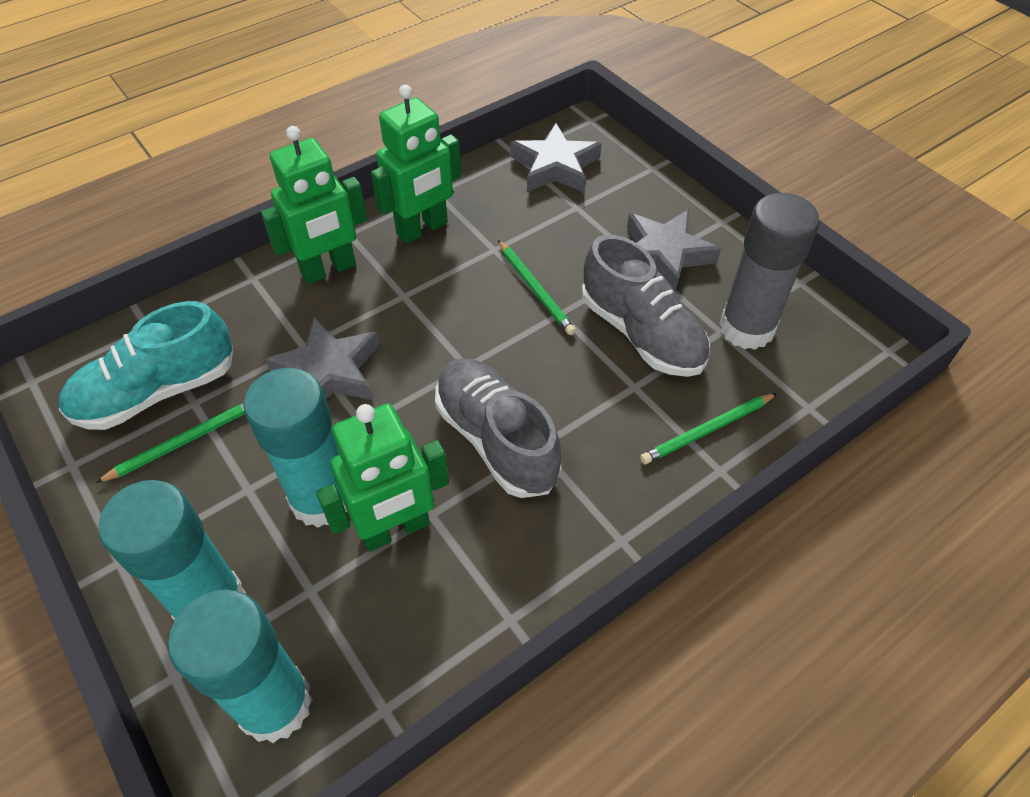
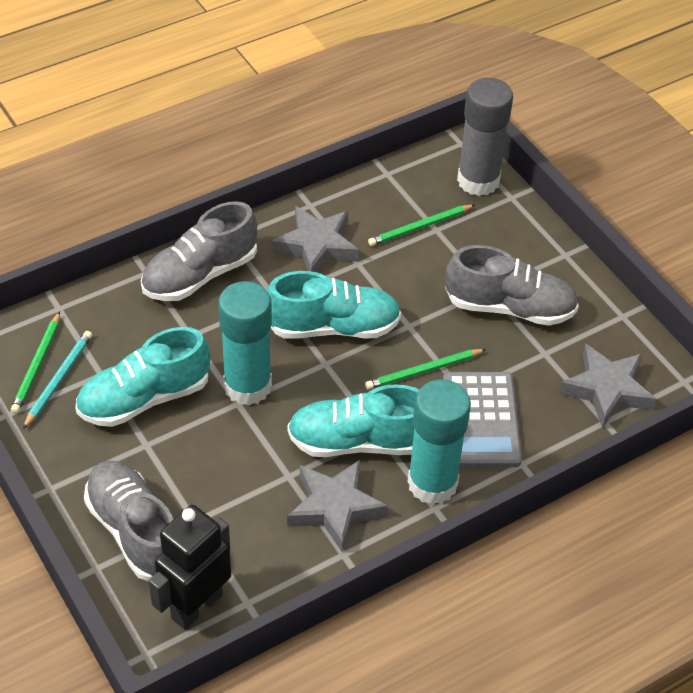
black robot: none = 0 -> [149,505,231,630] = 1
green robot: [261,126,367,284] [316,404,449,552] [371,85,461,244] = 3 -> none = 0
grey calculator: none = 0 -> [443,372,522,467] = 1
grey shoe: [435,358,561,498] [582,235,710,377] = 2 -> [84,461,174,582] [141,201,257,301] [445,245,579,326] = 3
turquoise glue stick: [98,480,246,621] [168,590,313,743] [244,368,347,528] = 3 -> [218,281,272,406] [408,379,471,505] = 2
turquoise pencil: none = 0 -> [23,331,92,429] = 1
turquoise shoe: [59,301,233,430] = 1 -> [75,327,210,427] [267,271,401,339] [287,384,419,457] = 3

